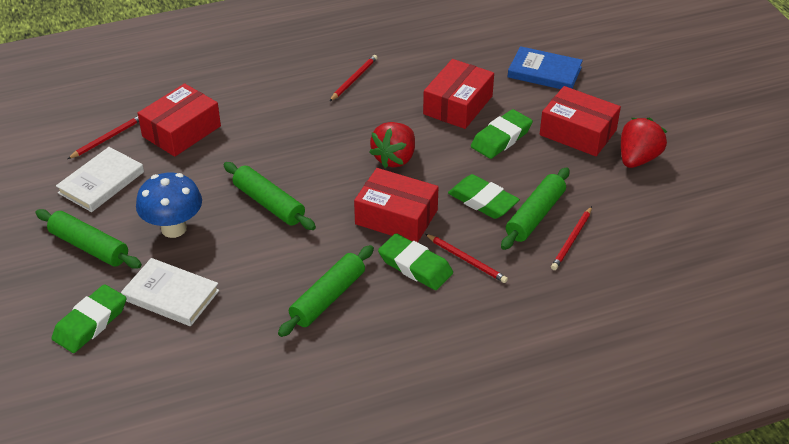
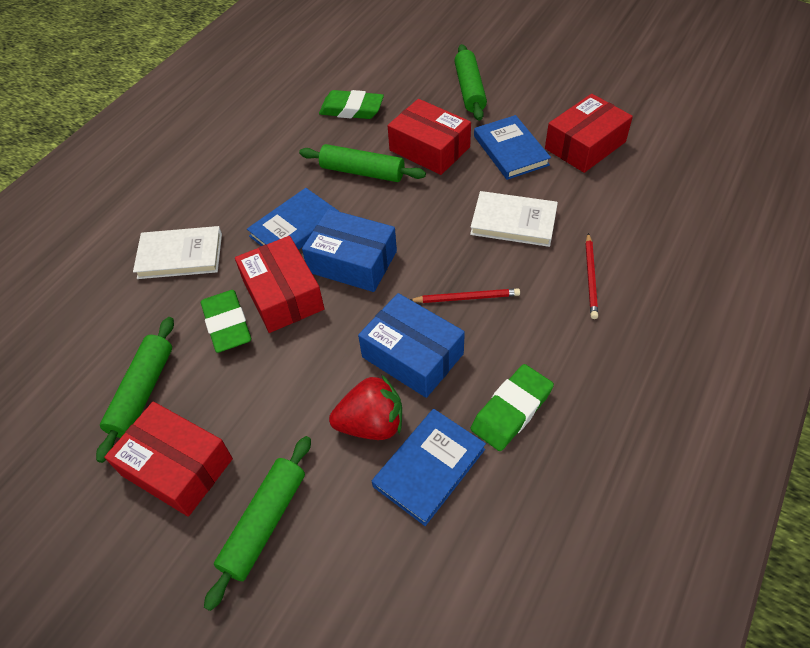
blue book: [507,46,583,89] = 1 -> [247,188,338,250] [372,409,486,526] [474,115,551,180] = 3
blue box: none = 0 -> [302,209,397,292] [358,293,465,398] = 2
blue mushroom: [136,173,202,238] = 1 -> none = 0
green eraser: [52,284,126,353] [378,233,453,290] [448,174,520,219] [471,109,533,159] = 4 -> [201,290,251,353] [319,90,384,119] [471,364,554,451] = 3
red pencil: [67,116,139,159] [330,55,378,101] [425,234,508,283] [551,206,592,270] = 4 -> [410,288,520,303] [586,233,598,319] = 2
red strawberry: [369,122,415,168] [621,118,667,168] = 2 -> [329,375,402,440] = 1

